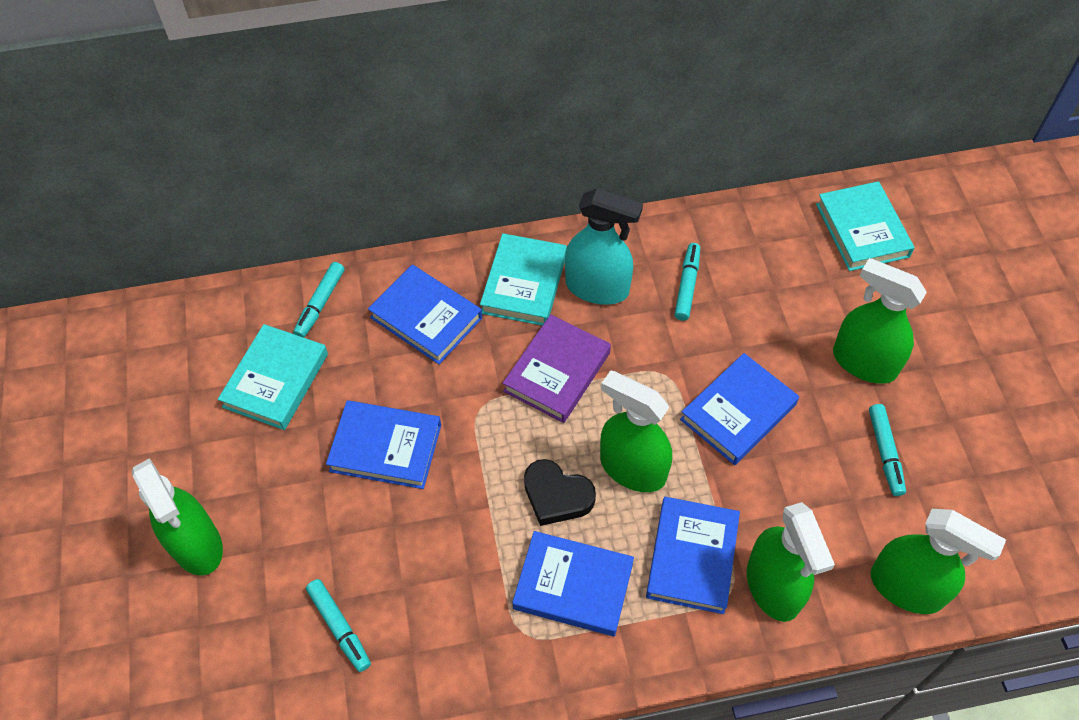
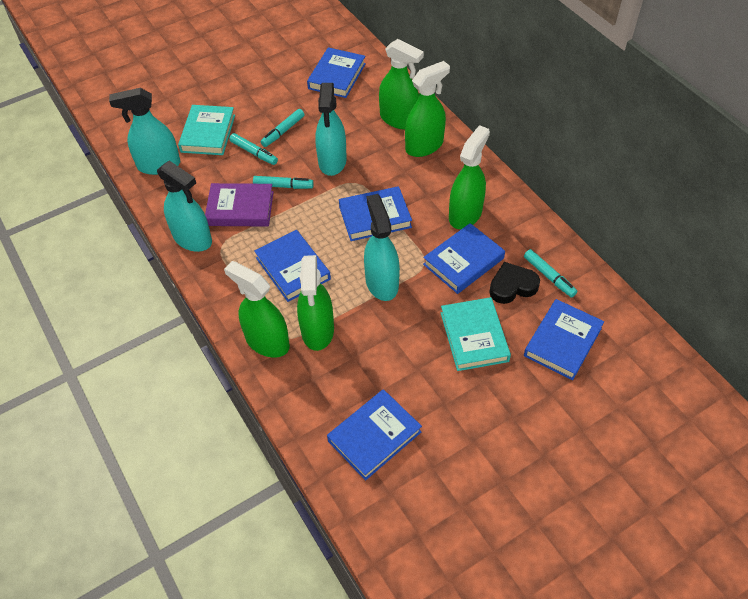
blue book: [326,400,441,489] [368,265,482,364] [512,531,634,636] [646,497,740,614] [680,353,799,465] = 5 -> [254,230,331,302] [307,47,366,98] [327,389,422,480] [339,186,412,241] [423,223,505,294] [524,299,604,380] = 6
turquoise book: [218,324,328,430] [480,233,567,326] [816,181,915,271] = 3 -> [178,105,235,155] [441,297,511,371] = 2
turquoise spray bottle: [565,189,643,305] = 1 -> [109,88,180,175] [157,160,212,252] [315,83,347,176] [364,194,400,301] = 4

